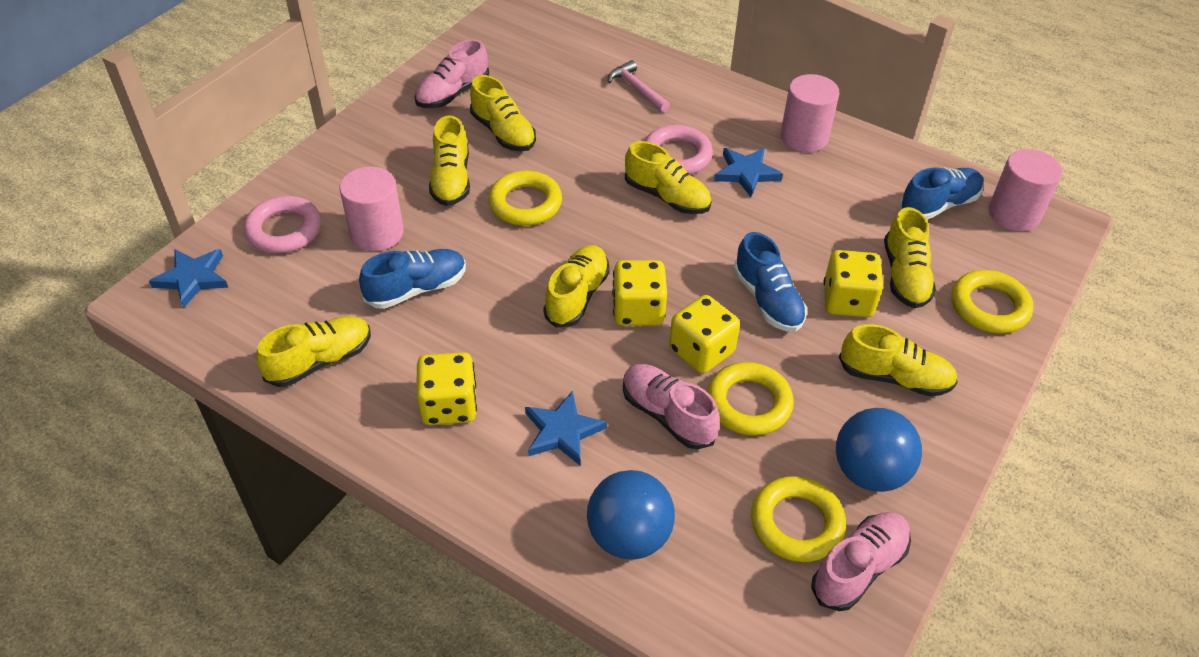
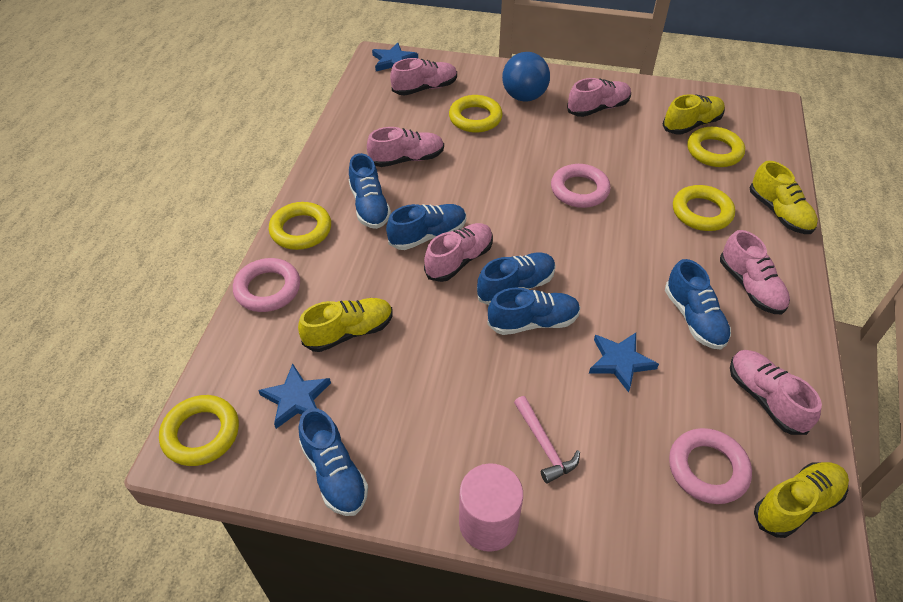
blue ball: [587,470,675,560] [836,408,922,492] = 2 -> [502,52,550,102] = 1
blue shoe: [359,249,466,309] [734,232,807,332] [899,167,984,220] = 3 -> [298,408,368,516] [349,153,391,229] [386,204,466,250] [477,252,556,305] [487,287,580,335] [665,259,731,350] = 6
pink cylinder: [339,166,404,251] [781,74,839,152] [989,149,1062,231] = 3 -> [459,463,523,552] = 1
pink ring: [244,196,321,253] [645,125,713,175] = 2 -> [233,258,300,312] [551,164,611,208] [669,428,752,504] = 3
pink shoe: [414,39,489,108] [623,364,720,449] [811,512,911,611] = 3 -> [367,127,444,167] [390,58,457,96] [424,223,493,282] [567,78,631,117] [720,230,790,314] [730,350,822,435] = 6
yellow dice: [416,352,477,425] [612,260,667,326] [669,295,740,374] [824,250,884,317] = 4 -> none = 0
yellow ring: [488,171,562,226] [707,362,794,436] [751,476,846,562] [952,270,1033,333] = 4 -> [159,395,239,466] [269,202,331,250] [449,95,503,133] [673,185,735,231] [687,127,745,167] = 5
yellow shoe: [256,316,371,387] [429,115,470,206] [470,75,536,151] [543,245,610,328] [625,141,711,214] [839,324,958,397] [884,207,936,308] = 7 -> [298,298,393,352] [663,94,725,135] [750,161,818,234] [754,462,849,538] = 4

